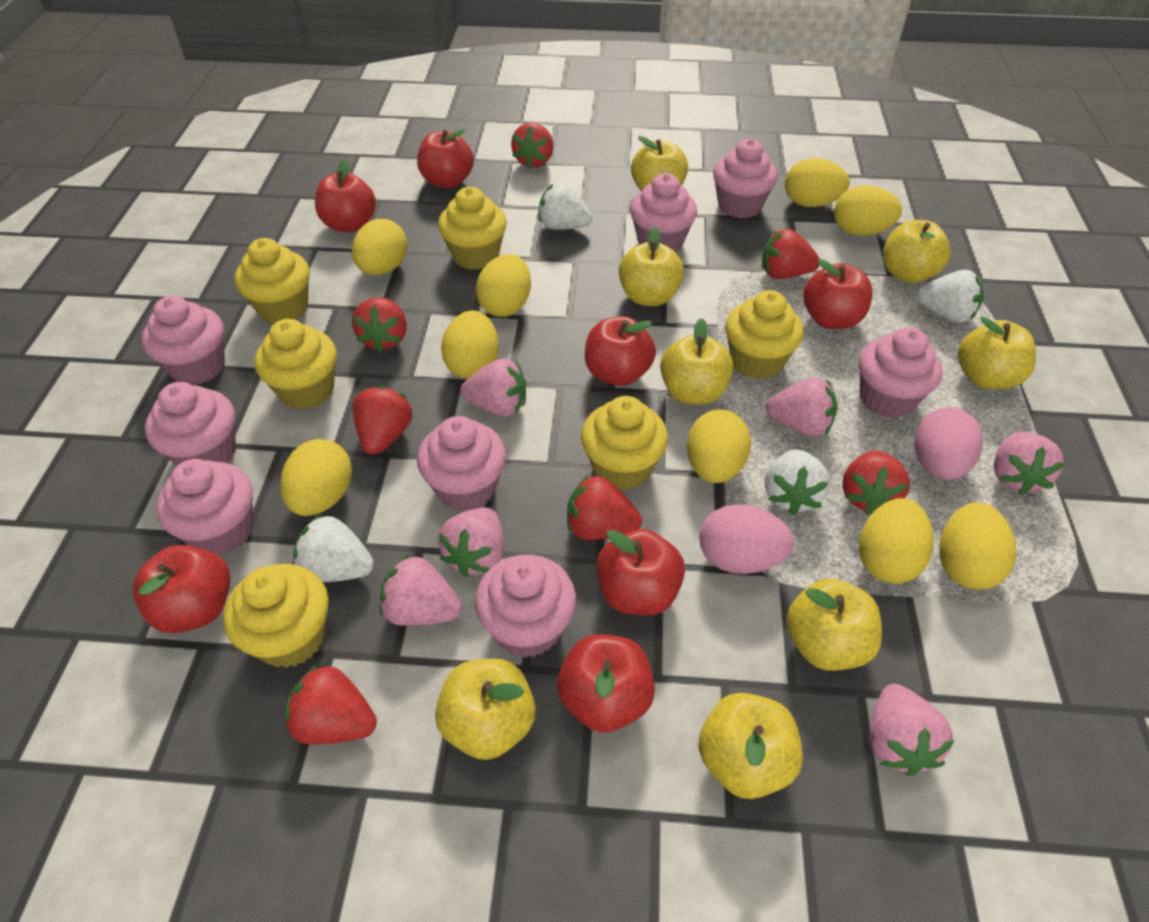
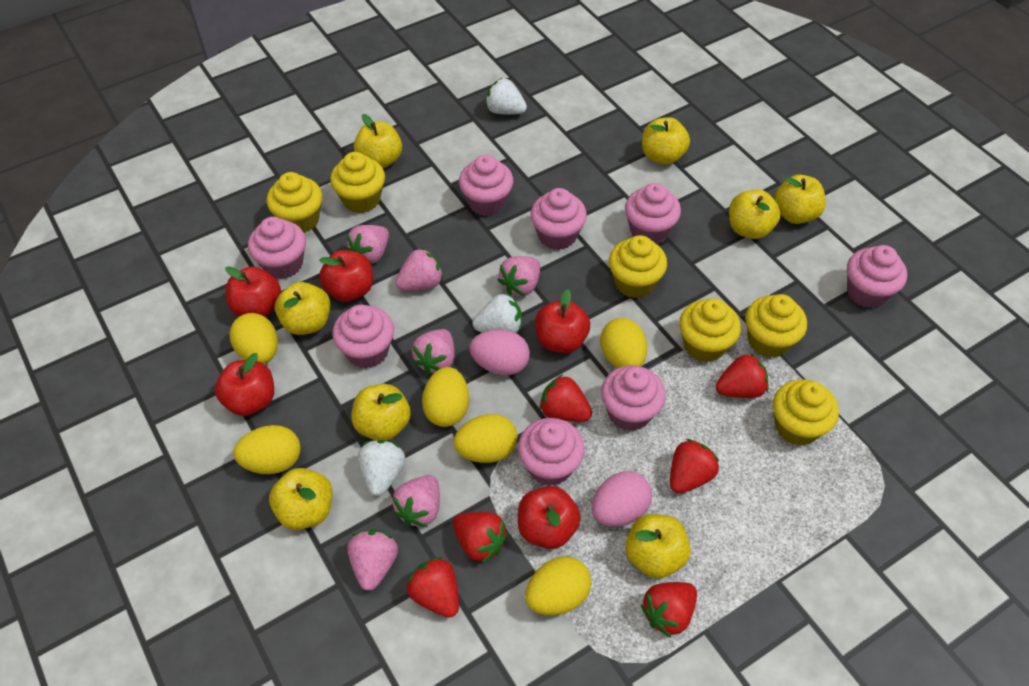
red apple: [133,545,230,633] [315,158,376,232] [417,129,474,188] [557,634,655,732] [585,316,656,386] [596,529,685,615] [803,259,872,329] = 7 -> [215,353,274,416] [225,266,281,317] [319,250,373,302] [518,486,581,549] [535,289,590,353] = 5
red strawberry: [285,663,377,744] [352,297,407,353] [353,385,412,455] [511,123,553,169] [567,474,642,540] [762,229,820,279] [842,450,910,515] = 7 -> [406,557,459,618] [453,512,508,563] [539,374,592,422] [641,582,697,637] [670,439,719,493] [716,353,769,398] = 6
white strawberry: [293,514,374,582] [538,182,592,230] [765,449,831,515] [917,270,984,323] = 4 -> [358,440,405,496] [472,293,522,333] [485,78,527,115] = 3
yellow egg: [280,439,352,516] [352,219,408,275] [441,310,499,379] [476,254,531,317] [687,410,751,483] [785,158,850,207] [834,185,902,236] [859,498,934,584] [939,503,1016,590] = 9 -> [230,313,278,364] [233,425,301,474] [422,367,469,427] [454,414,517,463] [525,556,591,615] [600,318,647,368] = 6

